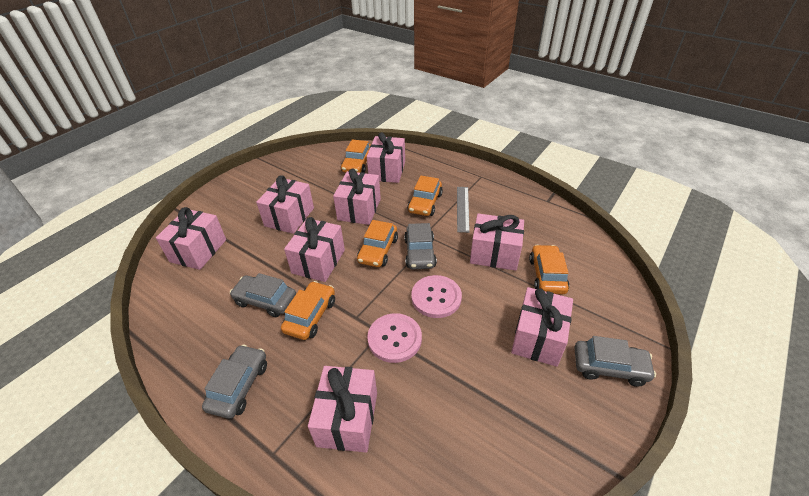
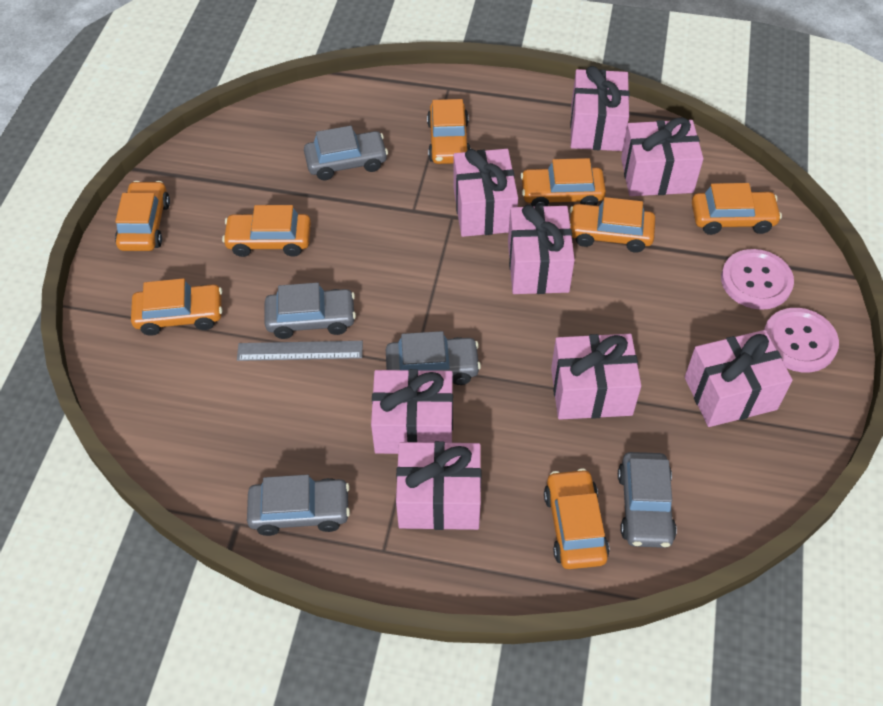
grey car: [202,344,267,419] [230,273,296,317] [404,223,437,269] [574,336,656,387] = 4 -> [247,475,350,536] [265,283,356,339] [304,126,388,180] [386,331,481,385] [618,452,677,548] = 5
orange car: [281,281,335,340] [341,139,371,173] [357,220,398,267] [407,176,443,216] [529,245,569,294] = 5 -> [115,181,170,251] [131,278,222,336] [222,205,311,257] [427,99,471,164] [520,158,606,207] [544,468,610,569] [570,197,655,253] [692,183,782,235] = 8

